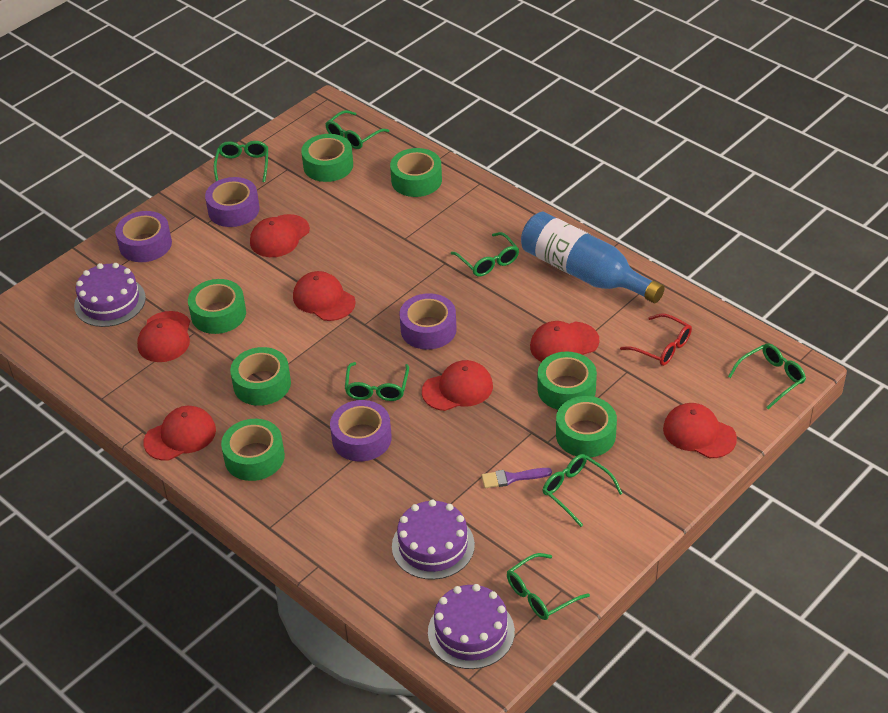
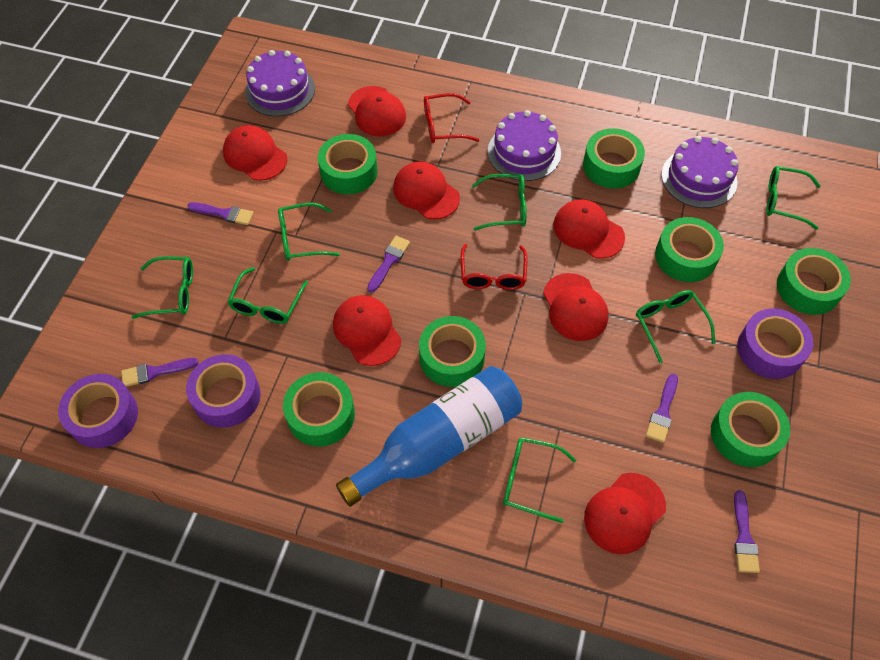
purple brush: [481,468,552,488] = 1 -> [121,358,199,387] [187,202,254,225] [367,236,410,292] [646,374,678,443] [734,490,760,573] = 5
purple tape: [115,211,172,262] [205,177,260,227] [330,400,392,461] [400,293,457,350] = 4 -> [58,374,138,448] [186,354,261,428] [737,309,813,379] = 3
red glasses: [620,314,692,366] = 1 -> [424,93,479,143] [461,244,527,290] = 2

